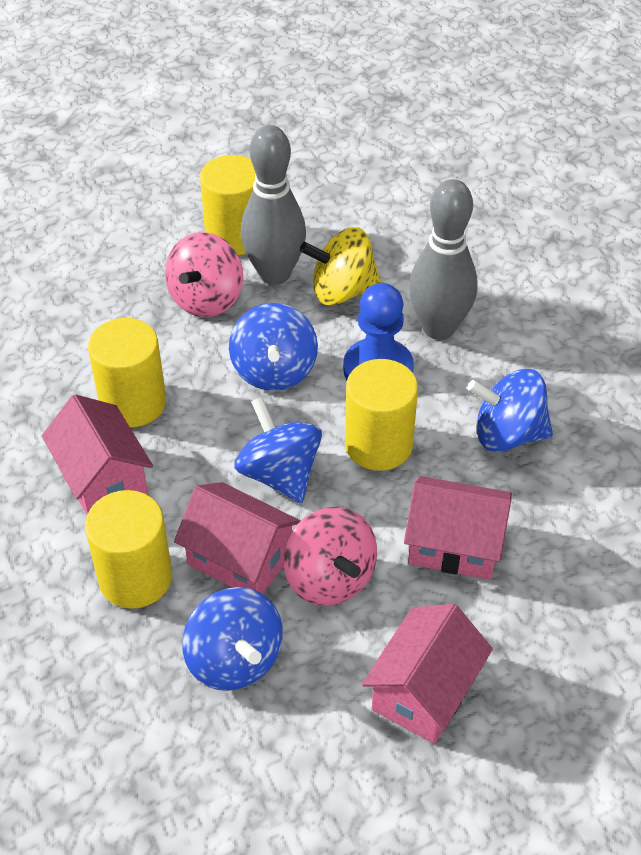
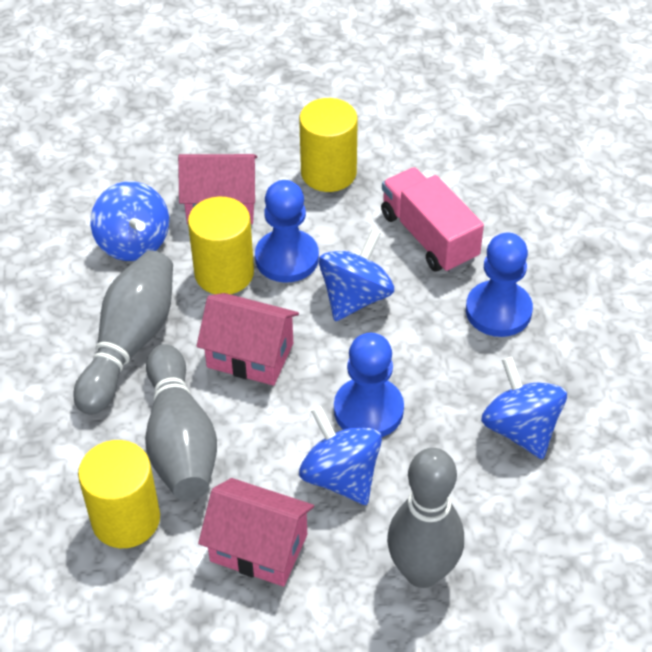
blue pawn: [343,283,414,381] = 1 -> [255,180,319,283] [334,333,404,437] [466,232,533,337] = 3
grey bowling pin: [240,125,306,285] [409,179,478,340] = 2 -> [73,250,173,415] [145,344,217,501] [387,448,464,588] = 3
pink house: [42,394,153,514] [174,482,301,594] [362,604,493,744] [404,476,512,580] = 4 -> [178,154,257,224] [196,293,299,386] [198,478,314,587] = 3
pink spinning top: [165,232,243,317] [284,507,377,606] = 2 -> none = 0
pink truck: none = 0 -> [381,167,484,273] = 1
yellow cylinder: [85,490,172,609] [88,318,166,427] [200,155,256,255] [345,359,418,471] = 4 -> [78,440,160,548] [188,197,254,294] [299,98,358,192] = 3
yellow spinning top: [300,227,382,305] = 1 -> none = 0

